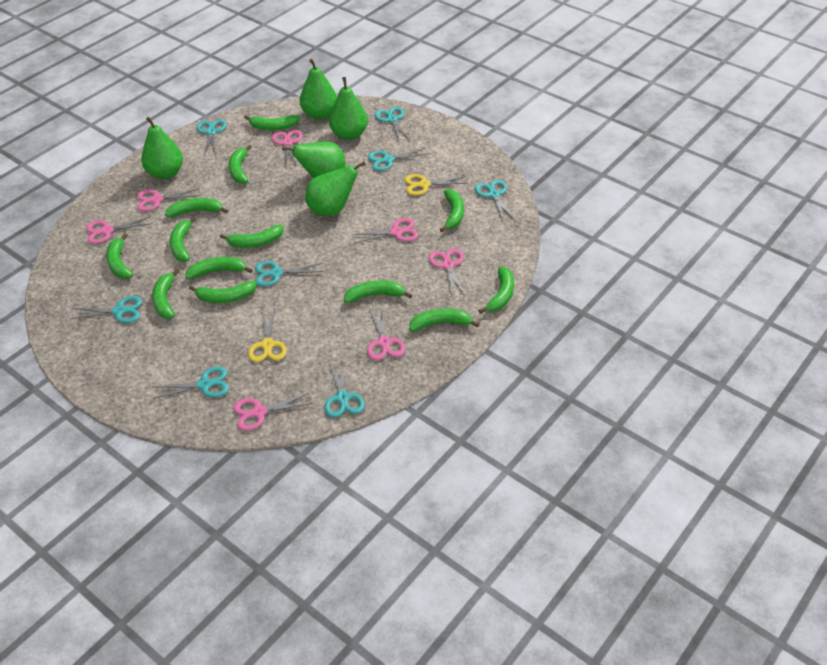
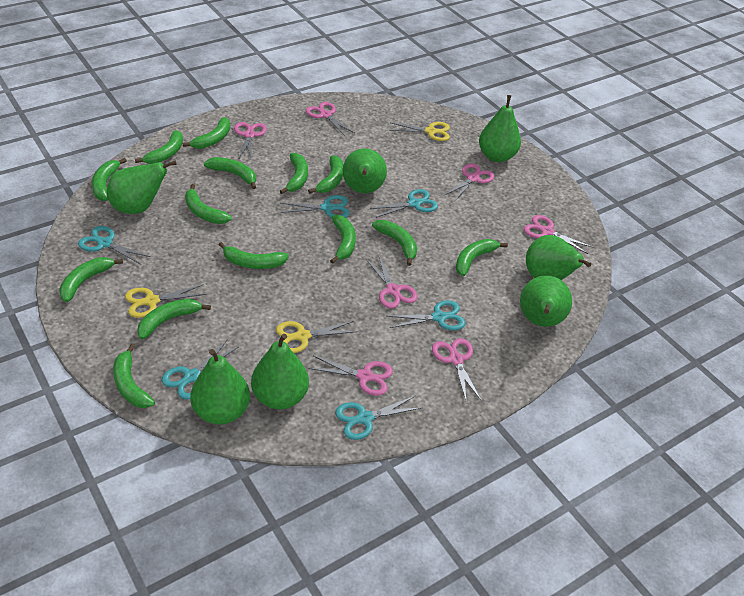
green banana: [106,233,133,279] [152,269,180,319] [165,198,228,217] [170,216,197,262] [185,257,252,279] [189,281,257,303] [220,225,284,248] [229,145,252,184] [244,115,300,130] [344,281,412,303] [409,308,479,331] [440,189,464,232] [478,267,514,313] = 13 -> [59,257,123,302] [92,158,127,201] [113,344,155,408] [135,130,183,164] [137,299,211,339] [183,117,230,149] [185,184,232,224] [204,157,256,189] [218,242,289,269] [280,153,308,194] [308,155,343,194] [330,215,356,264] [372,220,417,266] [456,239,508,276] = 14
green pear: [141,117,183,179] [282,142,346,178] [300,59,337,120] [305,161,366,216] [329,77,368,140] = 5 -> [107,161,177,214] [190,349,250,425] [251,334,309,409] [343,148,387,193] [479,95,521,162] [520,275,572,327] [526,235,591,280] = 7
turquoise scissors: [70,296,142,323] [153,367,229,399] [196,120,227,155] [255,261,323,286] [324,361,365,418] [368,148,427,171] [375,107,410,140] [475,180,515,221] = 8 -> [78,226,151,265] [162,339,238,400] [281,195,350,217] [335,396,423,440] [370,189,438,218] [387,300,465,331] = 6
yellow scissors: [248,308,287,362] [404,174,468,195] = 2 -> [125,285,206,318] [276,321,358,353] [389,122,450,141] = 3

